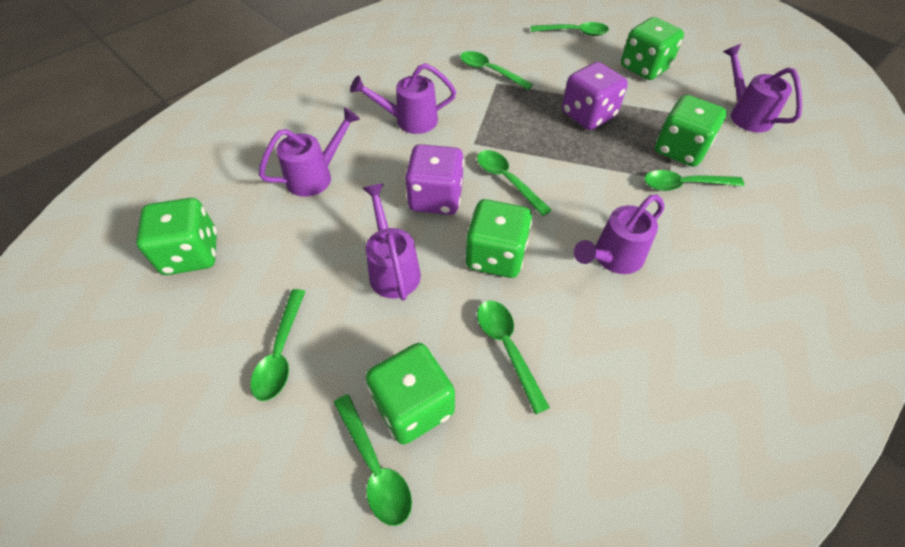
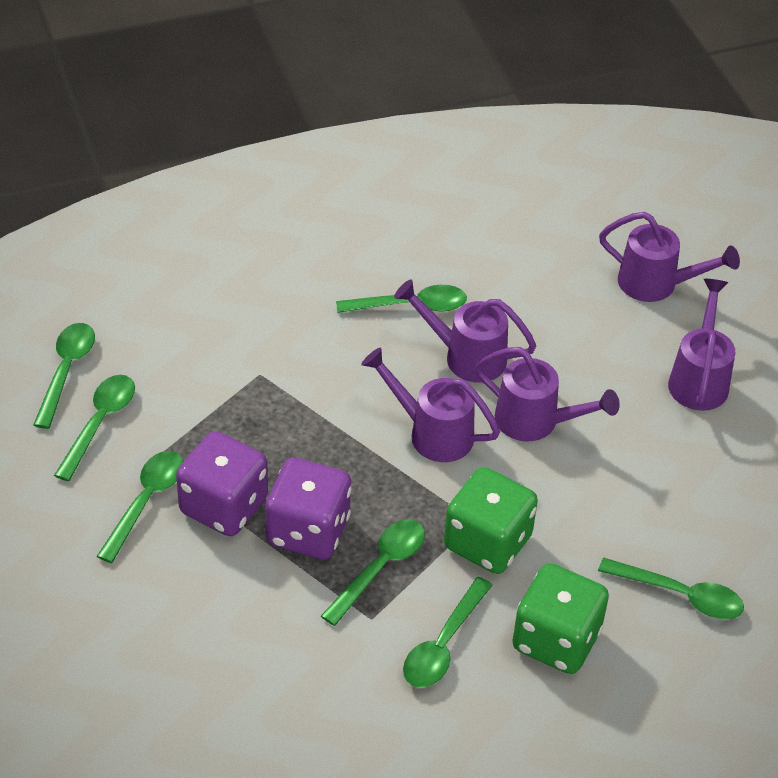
green dice: [136,198,217,275] [366,343,455,444] [465,199,532,278] [621,17,684,80] [655,95,727,167] = 5 -> [444,467,538,574] [512,563,609,674] = 2

